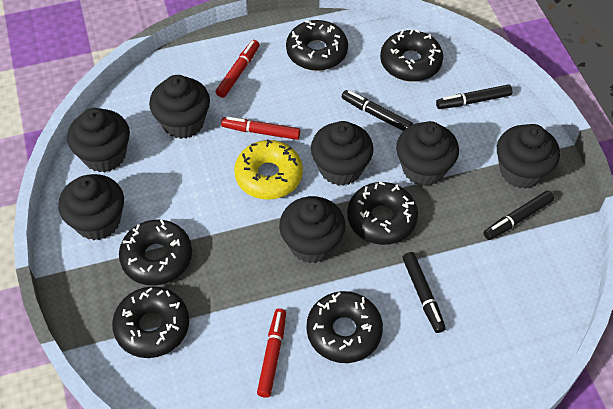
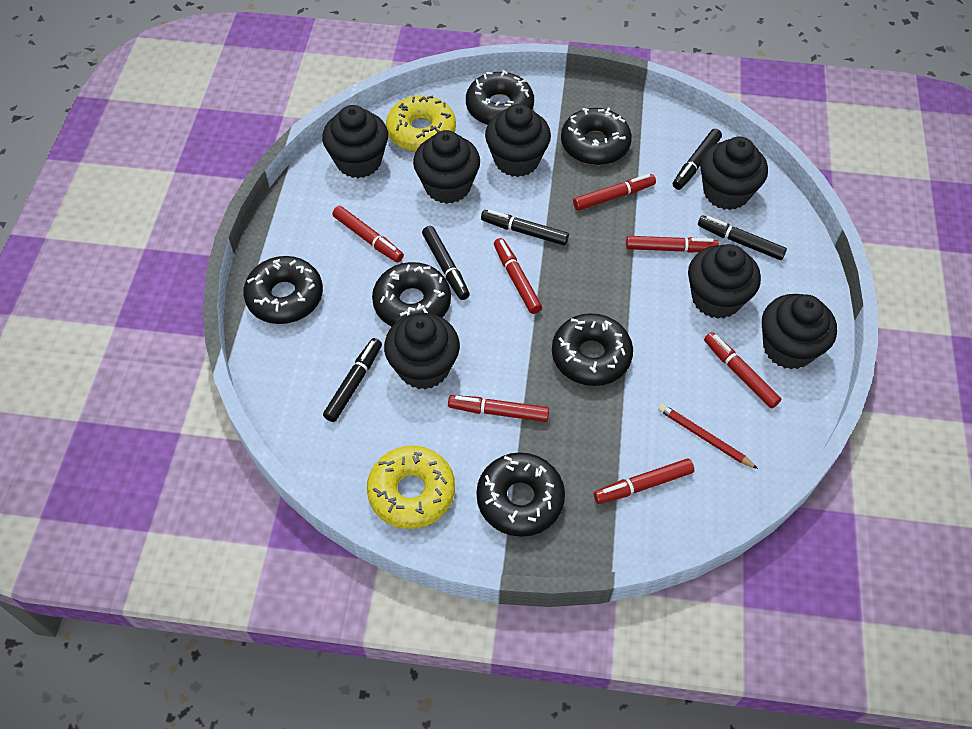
black marker: [342,90,413,131] [403,252,446,333] [436,84,512,109] [484,191,554,240] = 4 -> [323,338,382,422] [422,226,470,300] [481,209,569,245] [673,129,722,190] [698,215,787,260] = 5
red marker: [216,40,260,98] [221,117,300,140] [257,308,286,398] = 3 -> [332,206,404,263] [448,395,549,422] [494,238,542,314] [573,174,656,211] [594,459,694,504] [626,236,719,253] [704,332,781,409] = 7
red pencil: none = 0 -> [658,404,758,469] = 1
yellow donut: [234,139,303,200] = 1 -> [367,446,455,529] [386,95,456,152] = 2

